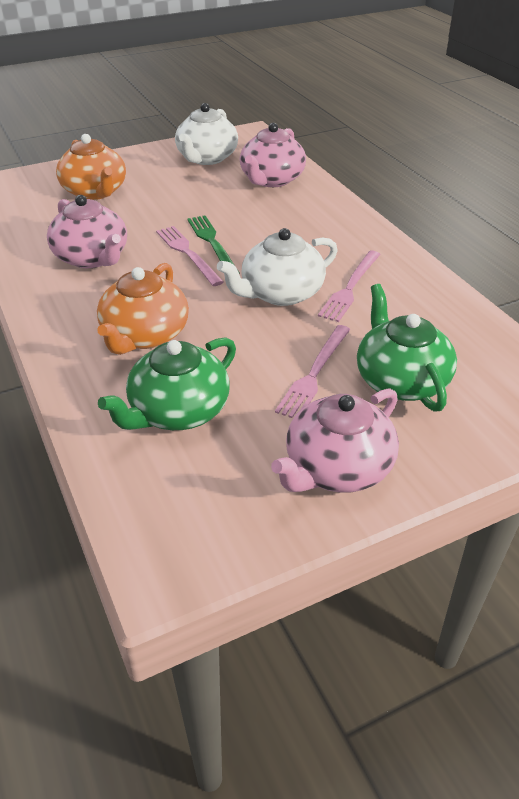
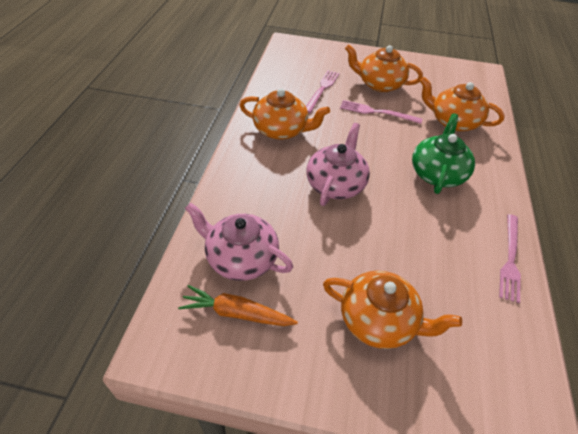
green fork: [187,215,240,274] = 1 -> none = 0
green teapot: [98,337,236,430] [357,284,457,411] = 2 -> [412,113,475,194] = 1
orange carrot: none = 0 -> [178,285,298,326] = 1
orange teapot: [56,134,126,200] [97,263,189,355] = 2 -> [240,89,330,140] [323,271,462,349] [345,44,423,92] [420,77,504,131] = 4
pink teapot: [47,195,127,268] [240,123,306,187] [271,388,399,492] = 3 -> [185,202,293,281] [306,123,370,206] = 2
white teapot: [175,103,238,165] [217,228,338,306] = 2 -> none = 0

